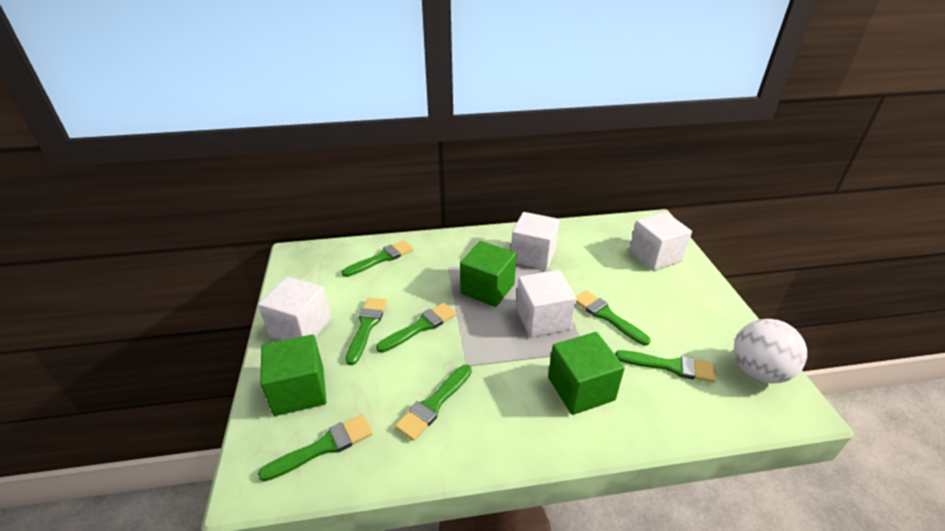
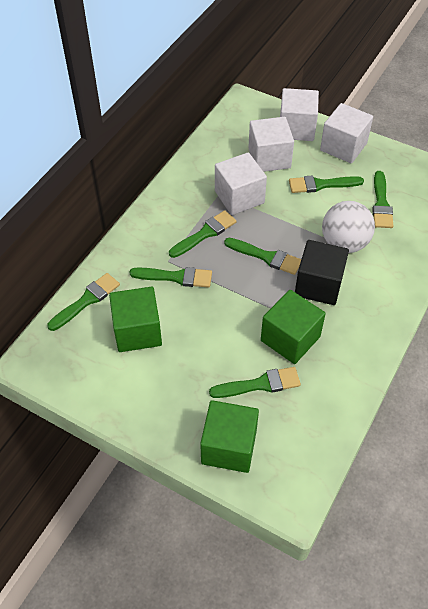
black cube: none = 0 -> [295,240,349,305] = 1

